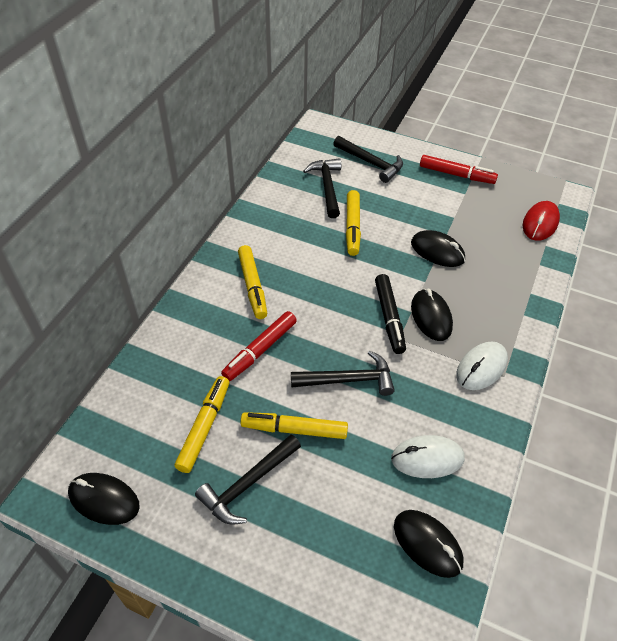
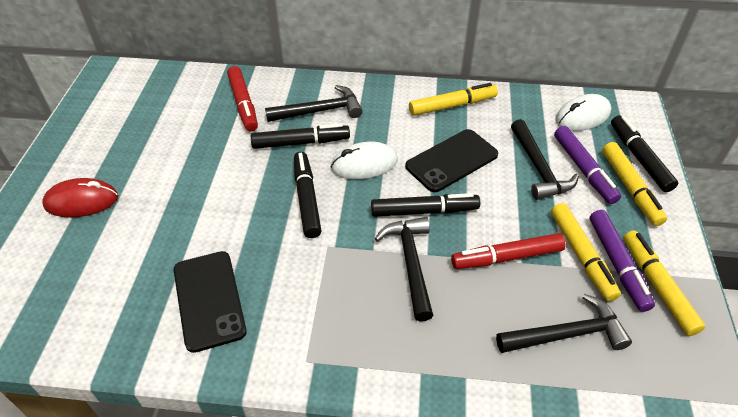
black marker: [375,274,406,354] = 1 -> [251,124,350,149] [294,152,322,238] [371,193,480,217] [611,116,678,192] = 4
black mouse: [68,473,140,525] [394,510,464,578] [411,230,465,267] [411,289,453,341] = 4 -> none = 0
black phone: none = 0 -> [174,251,247,353] [405,129,498,192] = 2
purple marker: none = 0 -> [554,126,621,204] [590,210,655,312] = 2

